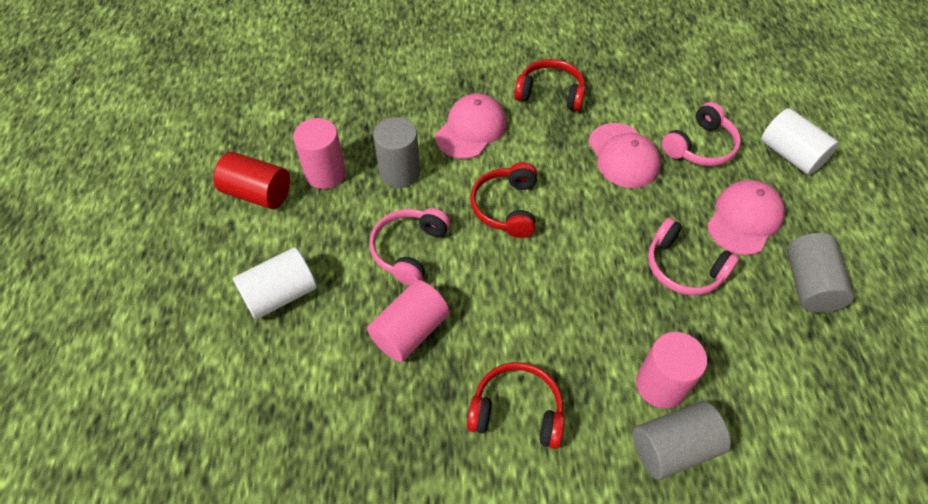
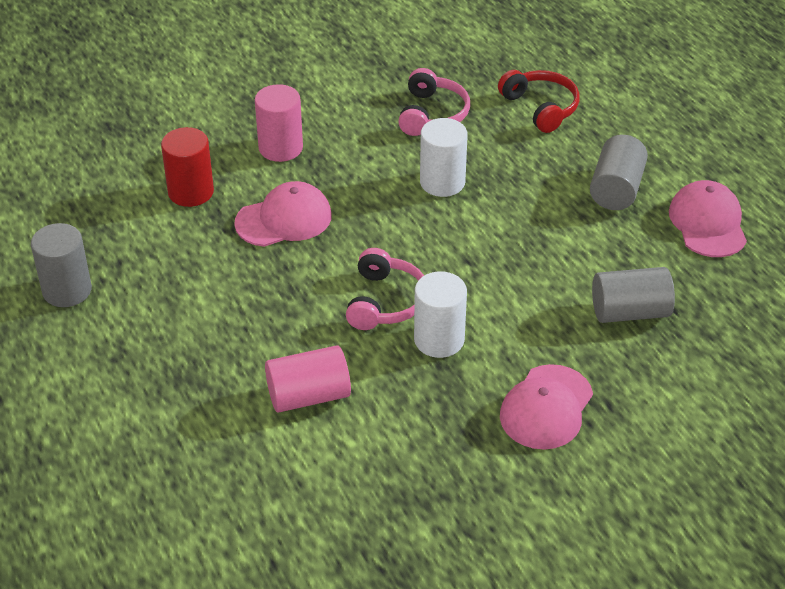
pink cylinder: [293,118,346,189] [367,280,449,362] [636,332,707,409] = 3 -> [255,84,303,162] [265,345,351,413] = 2
pink headphones: [369,208,450,286] [648,218,739,295] [662,102,741,166] = 3 -> [346,248,424,330] [398,68,470,136] = 2
red headphones: [467,362,565,449] [470,162,537,238] [514,59,586,111] = 3 -> [498,70,580,133] = 1

